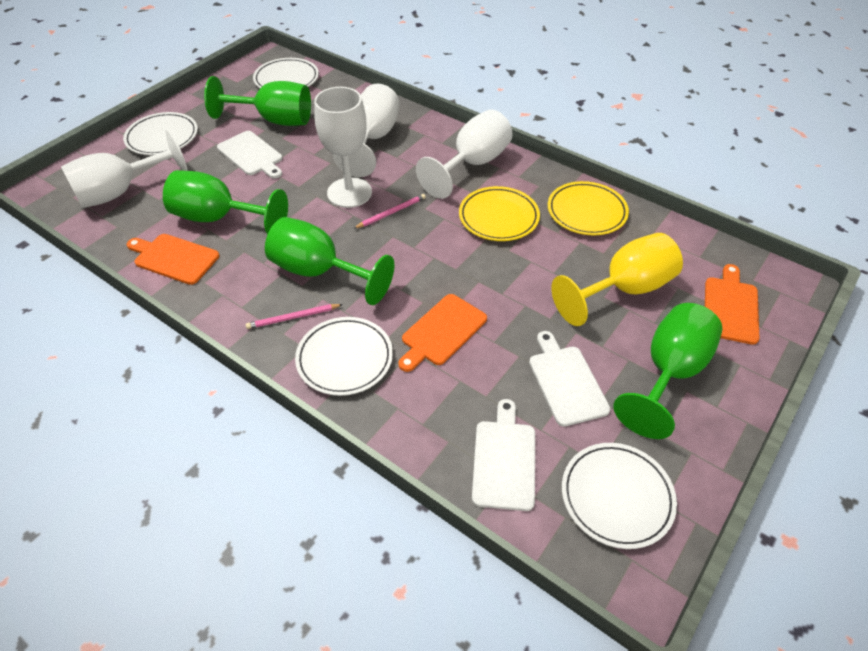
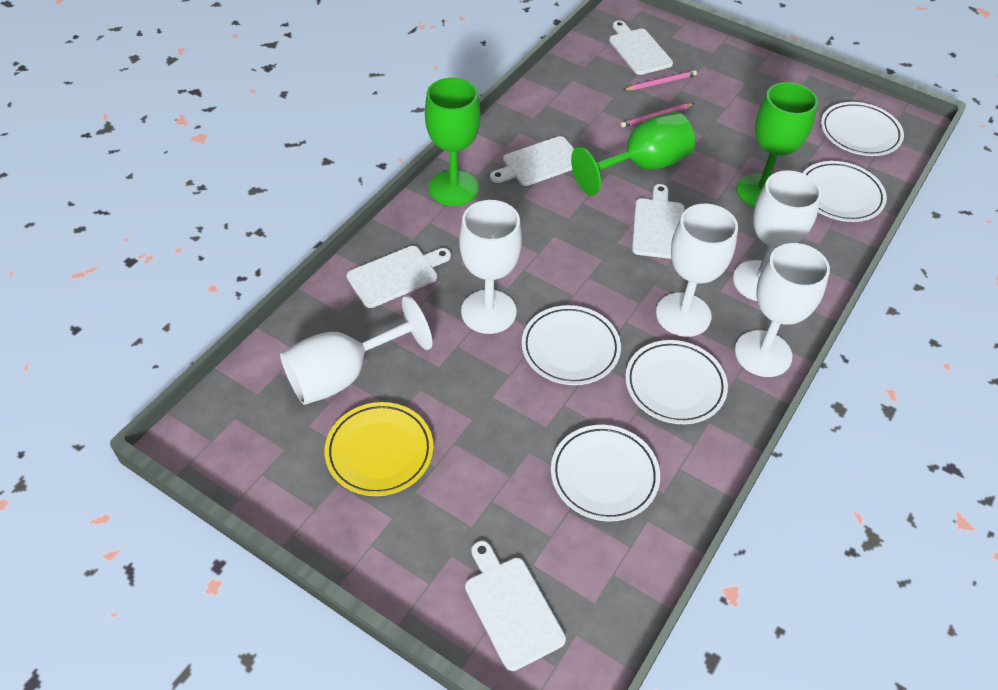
green goblet: [163,170,288,235] [204,76,311,126] [265,217,394,305] [613,303,723,439] = 4 -> [425,78,481,206] [571,112,695,196] [736,82,818,208] = 3
orange cutting board: [127,234,219,285] [398,294,487,372] [705,264,759,345] = 3 -> none = 0
white cutting board: [217,131,282,179] [472,399,535,511] [529,331,610,427] = 3 -> [346,246,451,308] [465,541,566,671] [490,136,574,186] [609,20,673,75] [632,184,684,259] = 5
white goblet: [61,129,188,208] [314,87,372,208] [333,83,399,177] [416,110,512,199] = 4 -> [280,296,432,405] [459,200,522,334] [656,204,738,337] [733,170,822,301] [735,243,830,377] = 5
white plate: [123,112,198,155] [253,58,319,88] [295,317,393,396] [562,443,677,549] = 4 -> [522,305,621,385] [551,425,660,522] [625,340,728,424] [803,161,887,222] [821,102,904,156] = 5
yellow goblet: [551,233,683,326] = 1 -> none = 0
yellow plate: [459,186,540,241] [548,181,629,235] = 2 -> [324,402,433,496] = 1

